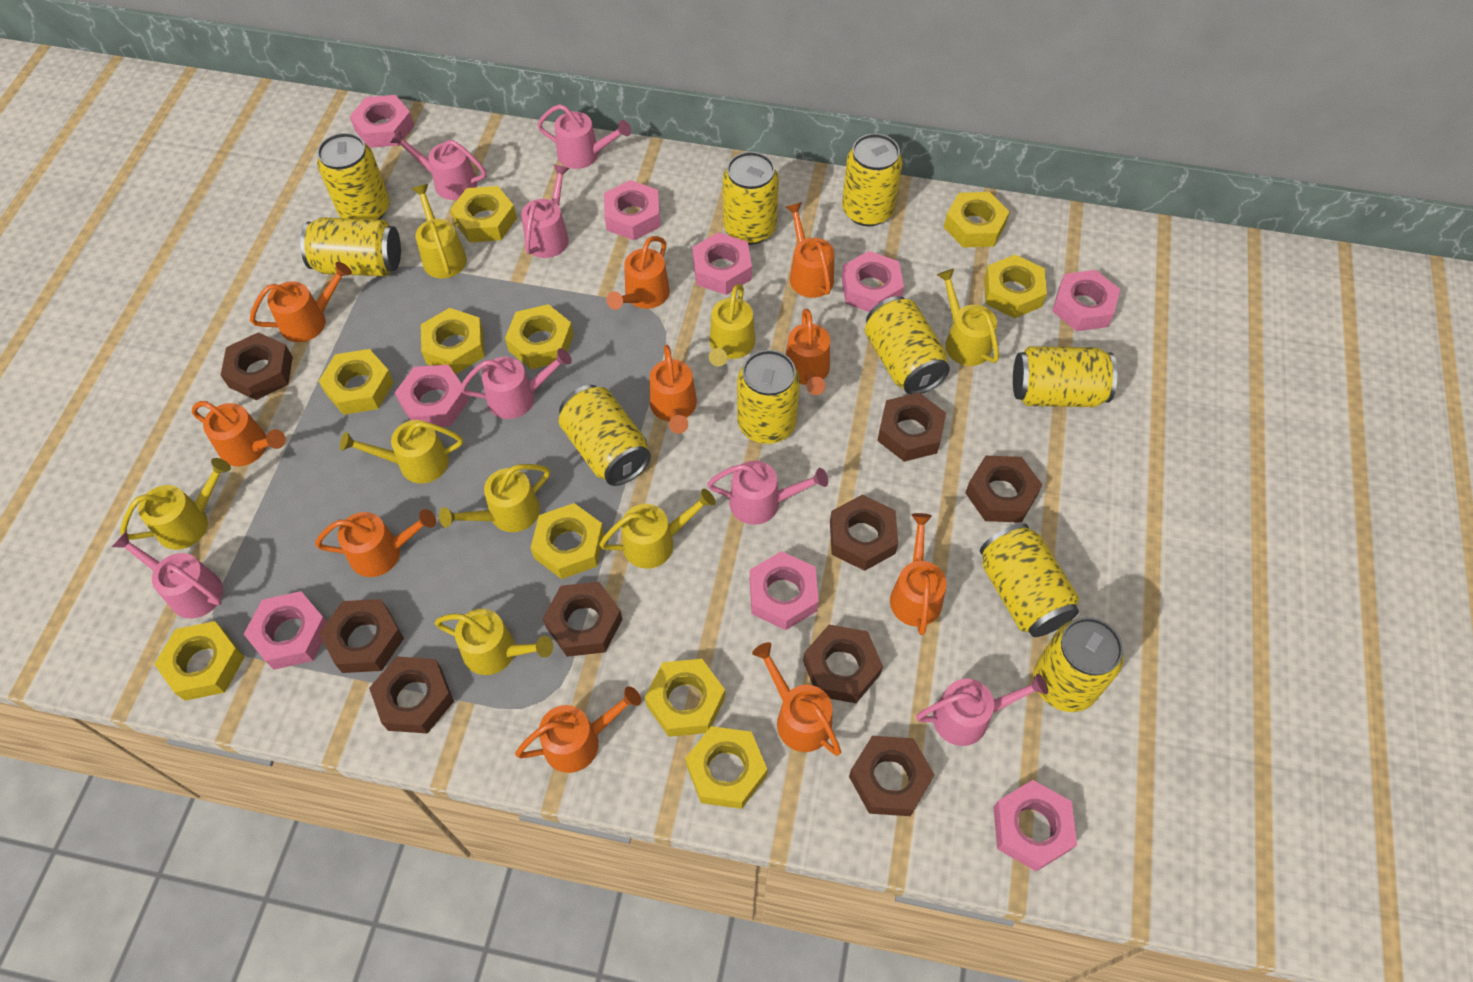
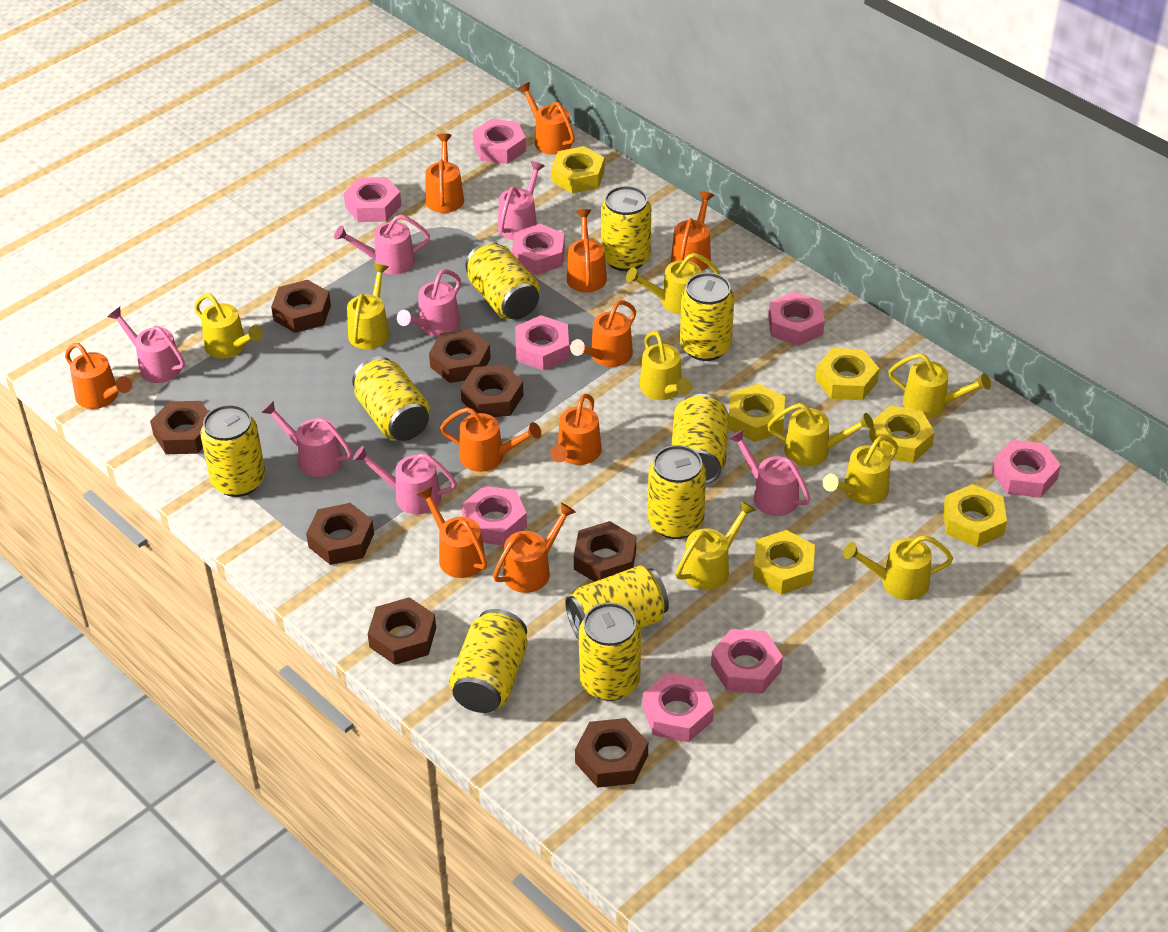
brown nut: [221,332,293,400] [319,599,404,673] [369,656,454,734] [543,582,622,657] [803,625,883,703] [830,495,898,571] [849,736,935,816] [877,393,946,462] [965,456,1042,523] = 9 -> [150,401,209,454] [271,280,331,333] [306,503,374,565] [368,597,436,665] [429,329,491,383] [460,364,524,417] [574,521,636,582] [575,718,648,788] = 8
yellow nut: [154,621,245,701] [319,349,394,415] [421,308,485,374] [450,186,517,243] [505,304,574,369] [531,503,604,579] [645,659,725,737] [685,726,768,809] [944,192,1010,248] [984,254,1047,318] = 10 -> [551,146,605,193] [728,384,785,442] [753,530,815,595] [815,348,879,400] [869,405,935,463] [943,484,1007,547] = 6
yellow watering can: [121,458,231,550] [340,420,463,483] [412,184,467,278] [435,609,553,675] [439,464,550,532] [599,489,716,569] [709,284,755,367] [937,269,999,366] = 8 -> [194,293,263,358] [347,264,390,350] [626,253,720,314] [640,331,692,400] [676,500,756,590] [767,403,874,466] [823,436,898,505] [843,535,953,600] [888,353,991,418] = 9

